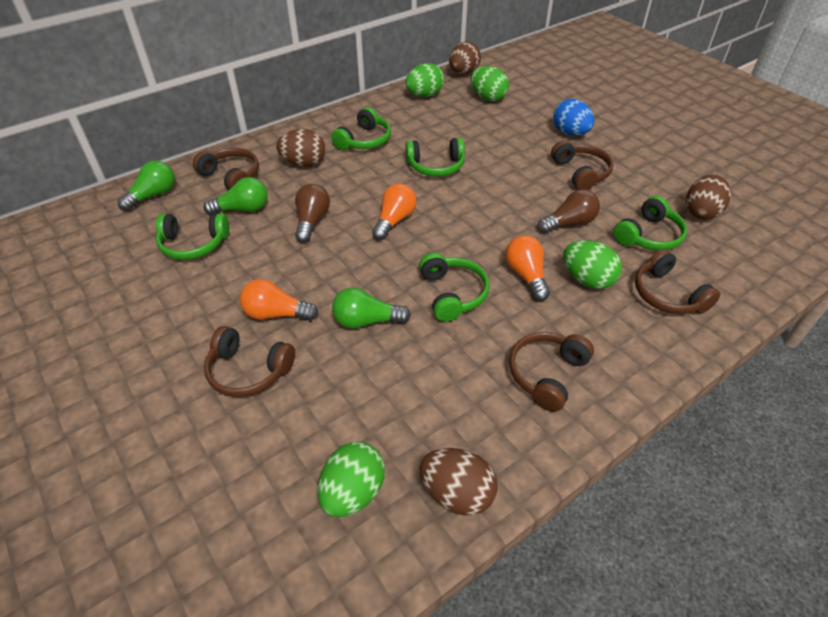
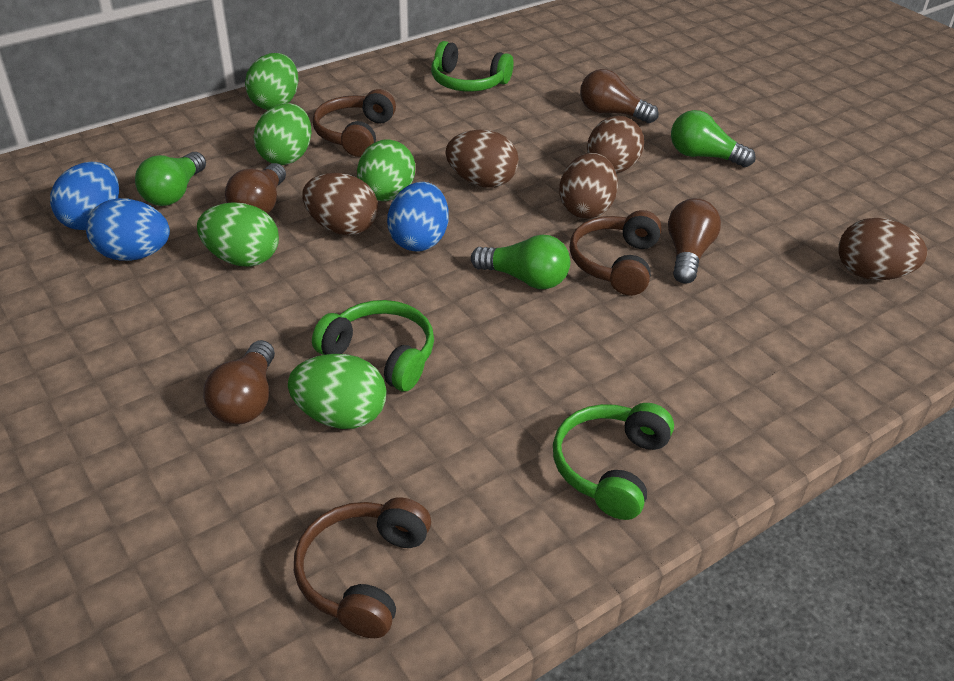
blue egg: [553,99,594,136] = 1 -> [50,162,119,230] [86,198,170,261] [387,182,449,251] = 3
brown egg: [276,129,326,167] [420,448,498,516] [449,42,481,75] [686,174,731,220] = 4 -> [302,173,378,235] [445,130,519,188] [559,153,618,219] [587,116,644,173] [838,218,927,280] = 5
brown headphones: [193,148,259,190] [204,326,295,397] [509,332,594,412] [551,140,614,190] [635,249,720,314] = 5 -> [294,497,431,638] [313,89,396,157] [570,210,662,296] = 3
brown light bulb: [295,184,330,243] [538,189,600,233] = 2 -> [203,340,275,424] [225,163,286,214] [580,69,659,123] [668,198,721,283] = 4
green egg: [318,442,385,517] [405,63,444,97] [470,66,509,102] [563,240,622,289] = 4 -> [197,202,279,267] [245,53,298,110] [254,103,311,165] [288,354,387,429] [357,140,415,201] = 5
green headphones: [156,213,229,260] [331,107,391,150] [405,138,465,177] [419,253,490,322] [613,196,687,251] = 5 -> [312,300,434,391] [431,41,514,92] [553,403,674,520] = 3
orange light bulb: [240,279,318,321] [372,184,417,240] [505,235,550,301] = 3 -> none = 0

